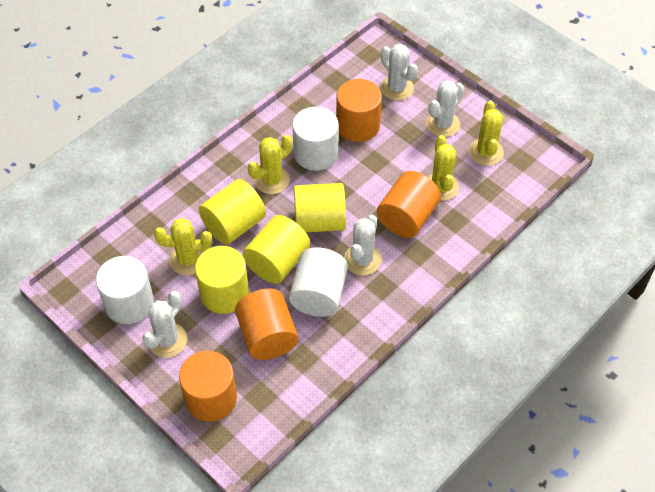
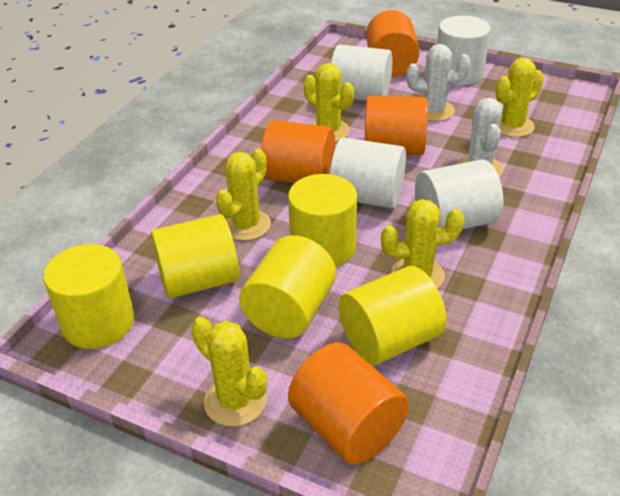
white cactus: [142,291,187,358] [344,214,382,275] [380,44,418,100] [426,80,464,137] = 4 -> [406,44,471,121] [457,98,503,177] = 2
white cylinder: [96,256,154,324] [289,247,348,317] [292,107,339,171] = 3 -> [330,138,406,208] [331,45,393,101] [415,159,503,229] [437,16,490,85] = 4
yellow cactus: [154,218,212,276] [248,135,293,194] [427,135,459,201] [469,101,504,166] = 4 -> [191,317,267,427] [216,149,271,241] [303,63,354,142] [381,199,464,289] [496,58,544,137] = 5
yellow cylinder: [195,246,249,314] [199,179,266,245] [243,215,310,284] [294,183,346,232] = 4 -> [43,244,134,349] [151,214,239,299] [239,235,336,339] [288,174,357,267] [339,266,446,365] = 5

